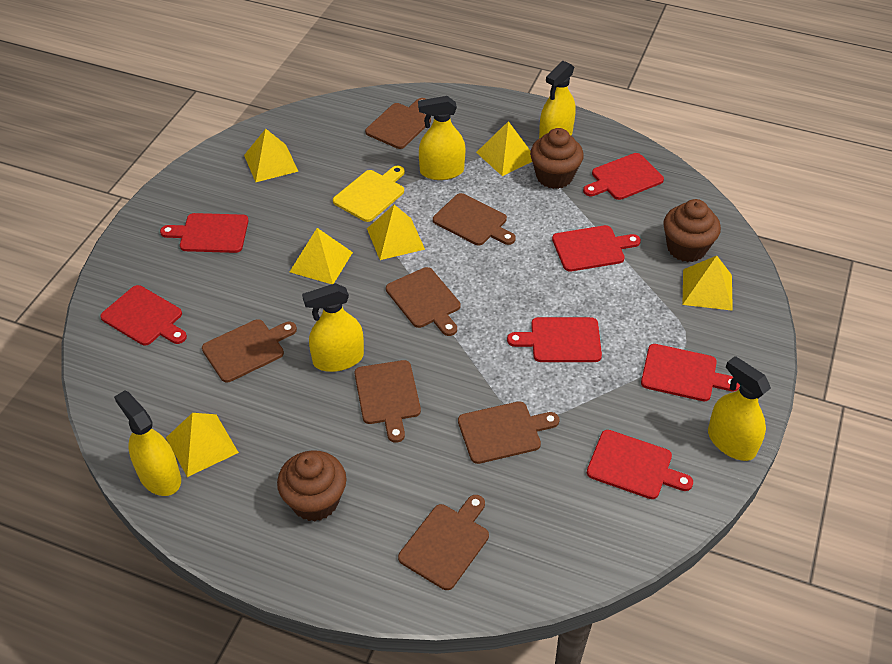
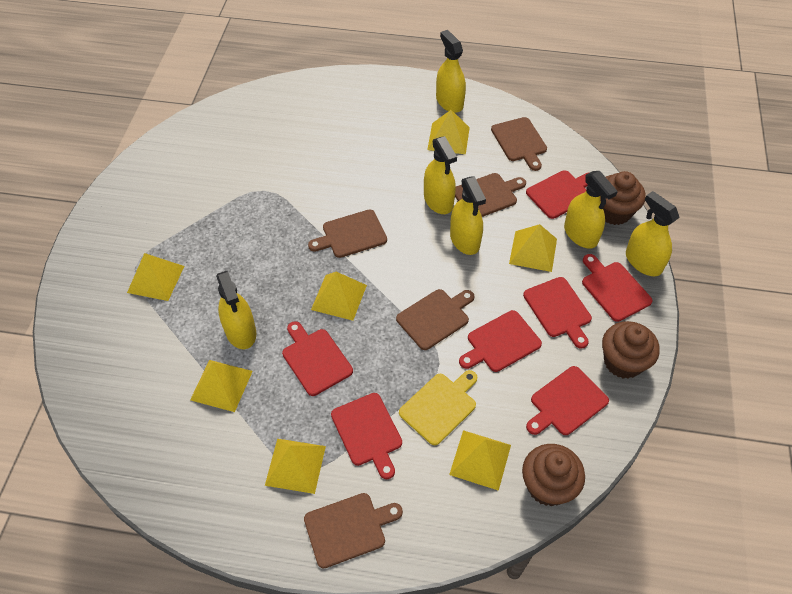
brown cutting board: [202,319,297,383] [355,360,421,443] [365,98,431,149] [386,267,460,336] [398,495,489,590] [433,193,516,246] [458,401,559,464] = 7 -> [304,493,403,569] [308,209,387,258] [396,289,475,350] [455,173,526,217] [491,117,547,171] = 5
yellow pyramid: [166,413,239,477] [244,129,299,182] [290,228,353,284] [367,205,425,260] [476,121,532,176] [683,256,733,311] = 6 -> [127,253,184,301] [190,360,253,412] [265,439,326,494] [311,272,367,321] [427,110,470,154] [449,430,511,491] [509,224,557,272] = 7
yellow spray bottle: [114,390,181,496] [302,283,364,372] [418,96,466,180] [539,61,576,139] [708,356,771,461] = 5 -> [216,271,256,349] [424,136,457,214] [436,30,466,113] [450,176,486,255] [564,171,618,249] [626,191,680,276] = 6

